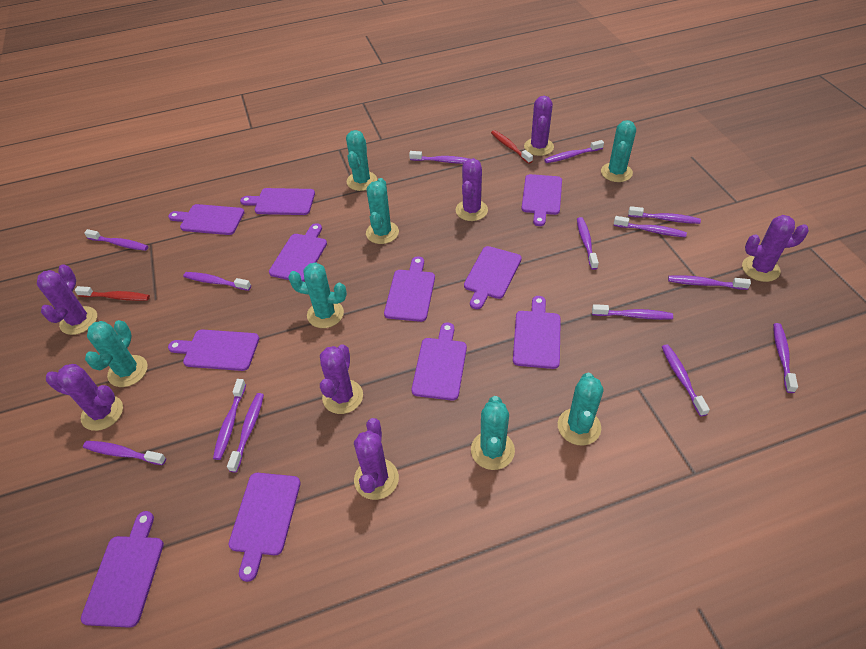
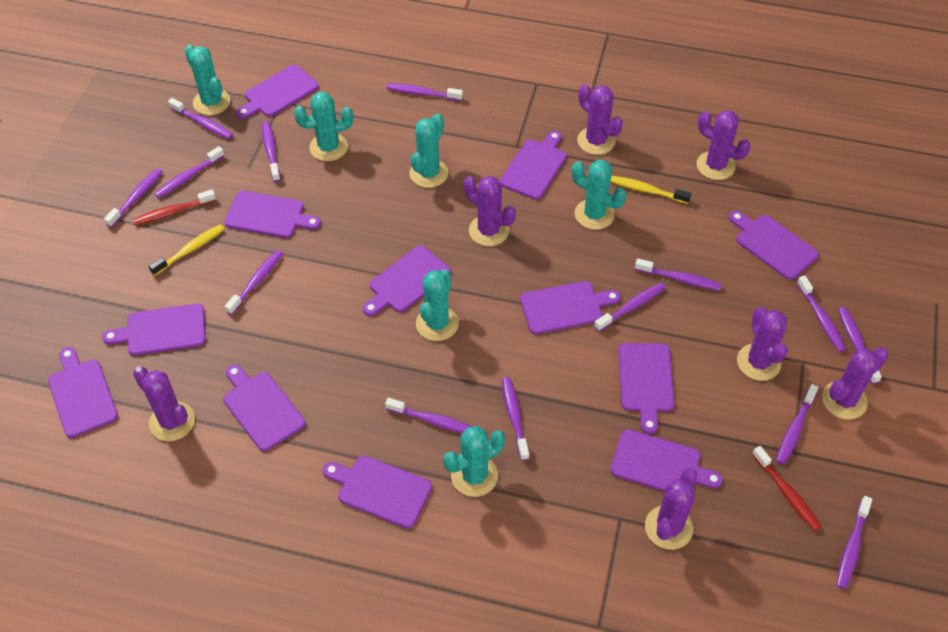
purple cutting board: [81,511,164,628] [168,204,245,235] [168,329,259,371] [228,473,301,582] [240,188,315,215] [269,223,327,282] [384,256,435,322] [412,323,467,401] [464,246,522,309] [513,296,561,369] [521,174,562,226] = 11 -> [48,347,118,438] [102,304,206,355] [223,364,305,451] [225,191,321,238] [236,65,319,119] [323,455,432,529] [363,246,451,316] [500,131,567,200] [520,281,621,334] [610,429,723,491] [618,343,674,434] [729,211,819,280] = 12
turquoise cactus: [85,320,148,387] [288,262,347,328] [346,130,377,191] [366,178,399,244] [471,396,515,470] [558,373,604,445] [601,120,636,182] = 7 -> [185,45,230,115] [294,91,353,161] [409,113,449,188] [416,269,459,341] [443,426,505,497] [572,159,627,230] = 6
yellow toothbrush: none = 0 -> [148,224,224,276] [611,176,691,204] = 2

